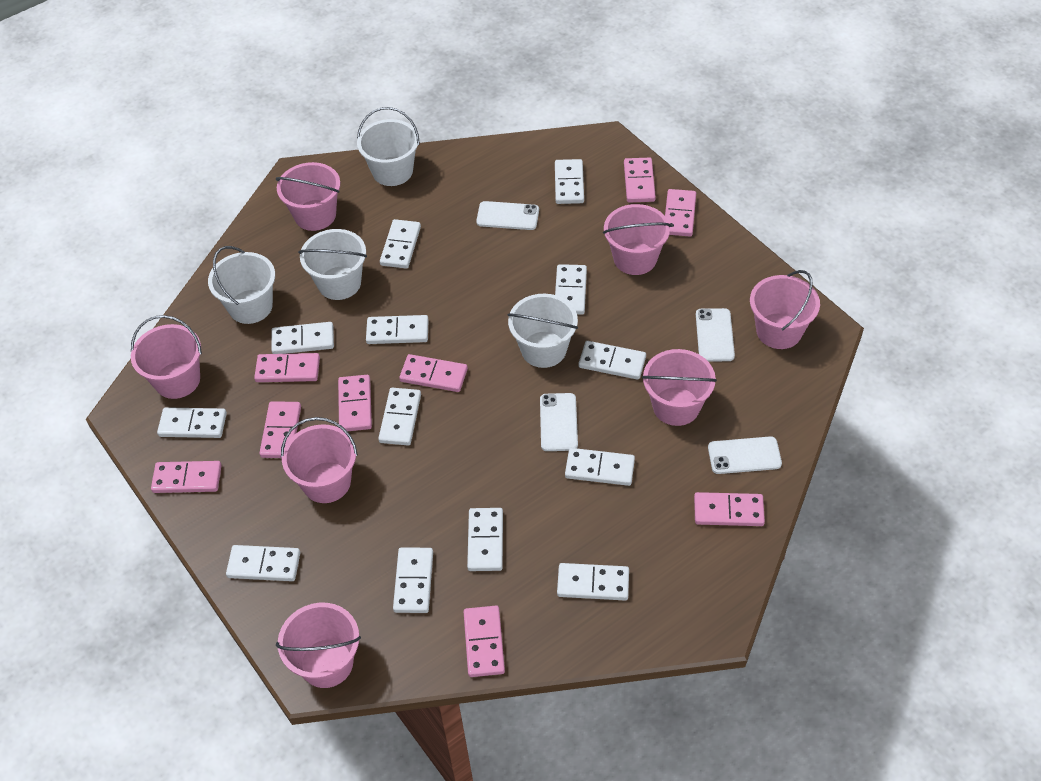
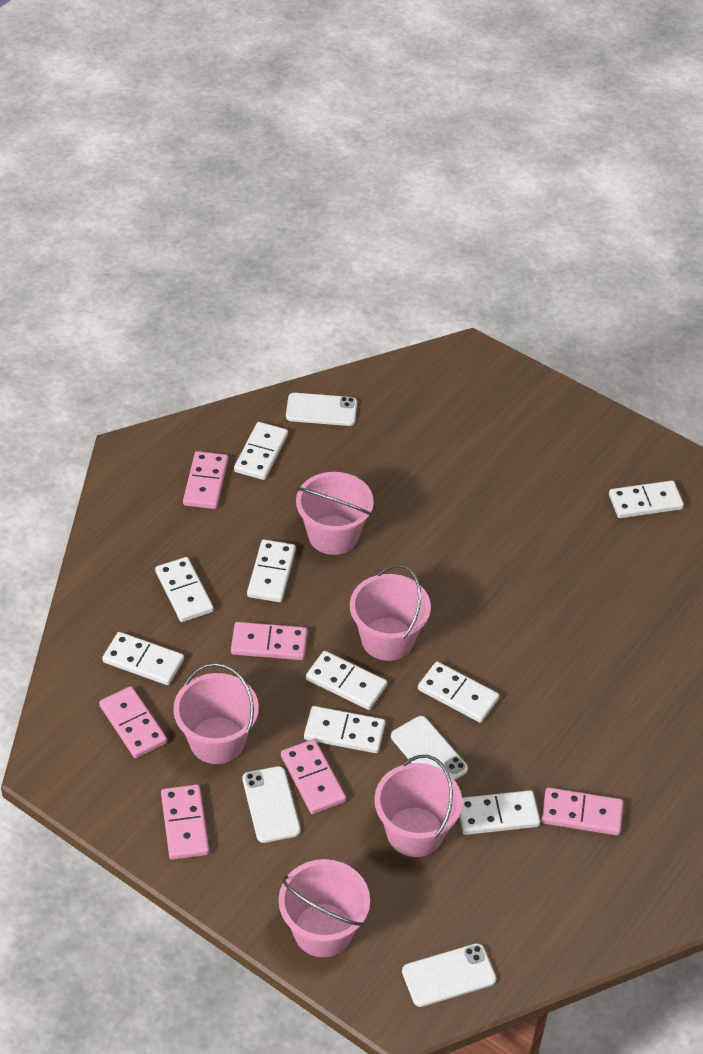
pink bucket: [131,315,202,399] [276,162,340,231] [276,603,361,688] [281,417,358,503] [603,204,671,275] [642,349,717,426] [750,270,820,349] = 7 -> [173,663,259,764] [279,859,370,957] [296,472,374,555] [350,564,431,661] [374,755,462,857] = 5
pink domino: [151,461,222,493] [254,353,320,382] [259,401,301,458] [338,375,372,431] [399,354,468,392] [463,606,505,677] [624,158,656,203] [665,189,696,237] [694,492,765,526] = 9 -> [99,686,167,758] [161,784,209,860] [183,451,228,509] [231,622,307,660] [281,739,346,814] [542,787,623,835] = 6
white bucket: [208,246,275,324] [298,229,367,300] [357,107,420,186] [508,294,578,368] = 4 -> none = 0
white domino: [157,407,227,438] [226,545,300,581] [271,322,334,354] [366,315,429,344] [378,388,421,445] [380,219,421,269] [393,547,433,613] [467,508,503,571] [555,159,584,204] [555,264,587,315] [557,563,629,600] [565,448,635,486] [579,341,646,380] = 13 -> [102,632,184,685] [155,557,214,622] [234,422,288,480] [247,539,296,602] [304,706,385,753] [306,651,387,710] [418,661,499,723] [459,790,540,835] [609,480,684,518] = 9

